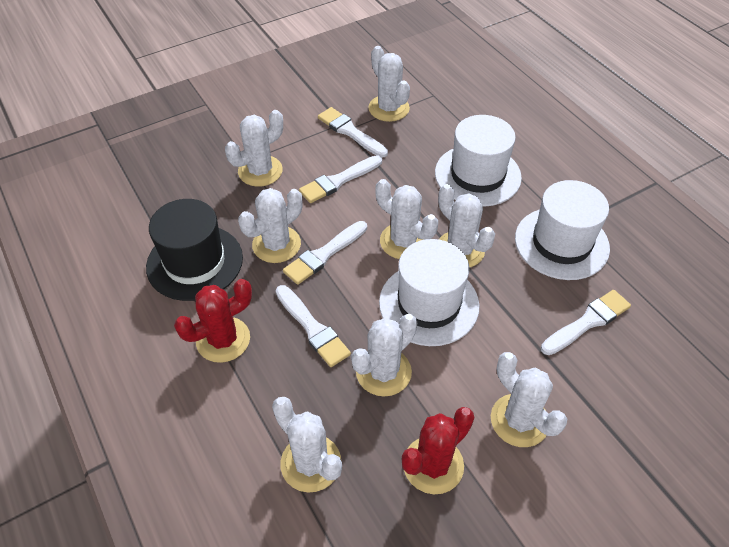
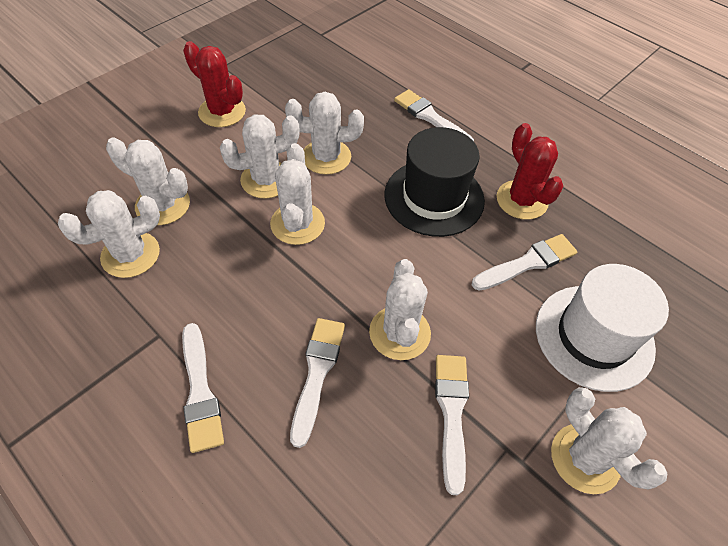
white cactus: [225,110,283,187] [238,188,303,263] [272,397,342,493] [351,314,417,397] [368,46,410,122] [376,179,438,259] [438,184,495,268] [491,352,567,447] = 8 -> [58,190,160,278] [106,138,190,225] [220,114,300,199] [270,143,325,245] [285,92,364,175] [369,259,431,360] [551,387,668,494] = 7
white hat: [379,239,479,346] [435,115,522,207] [515,180,610,280] = 3 -> [536,264,669,392] = 1

